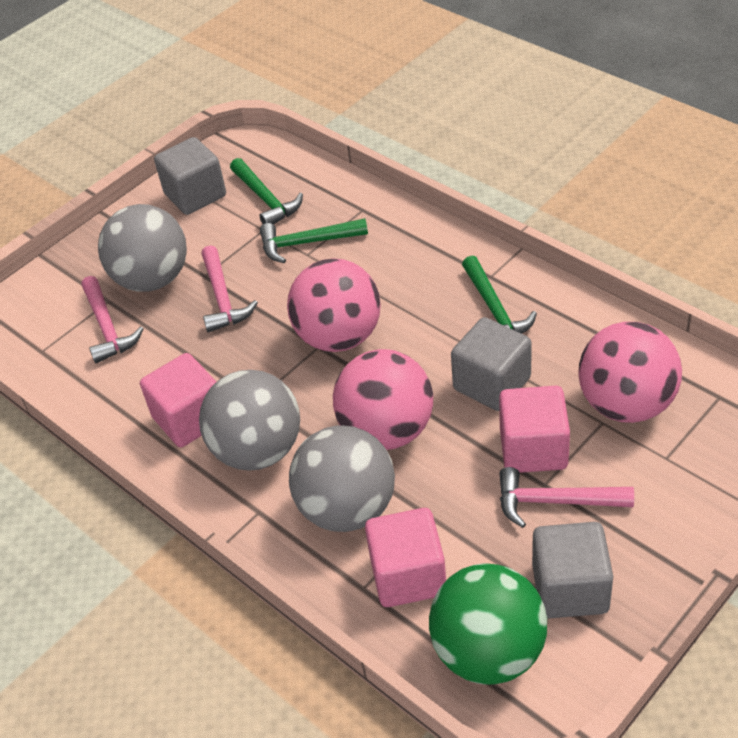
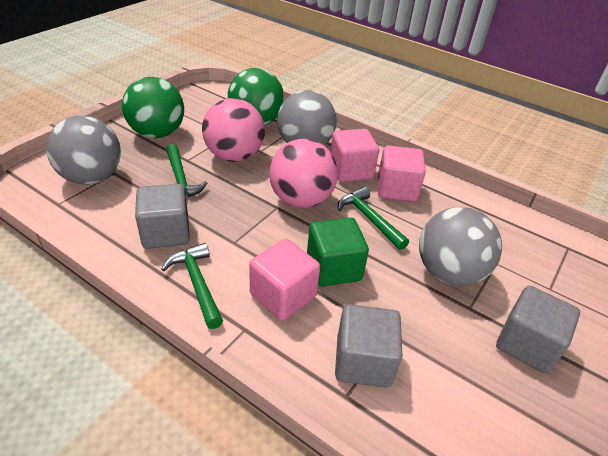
green ball: [429,564,547,685] = 1 -> [122,77,184,138] [228,68,284,125] = 2
green cube: none = 0 -> [307,218,369,287] = 1
pink ball: [287,258,381,352] [333,349,433,450] [578,322,682,423] = 3 -> [202,98,265,162] [269,139,338,208] = 2
pink hammer: [82,276,143,363] [201,245,258,333] [499,467,634,528] = 3 -> none = 0

